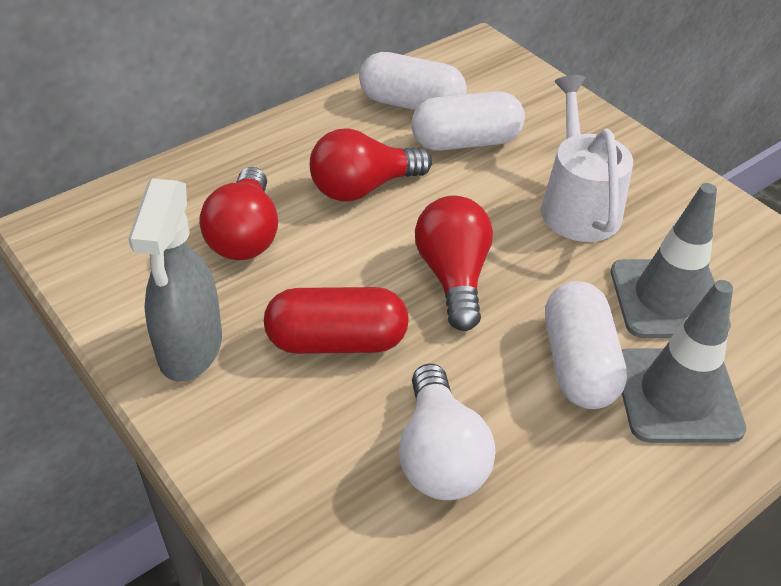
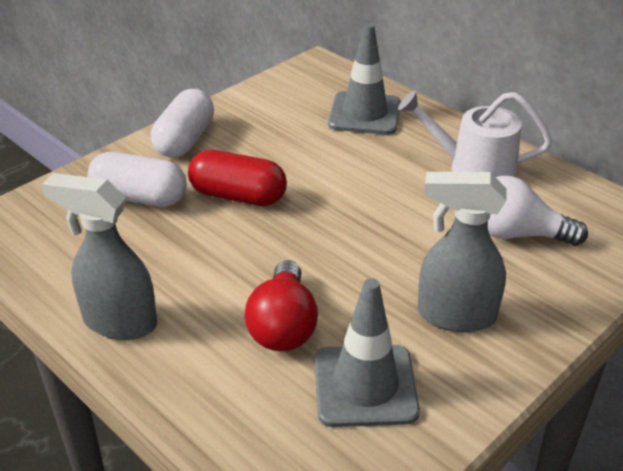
grey spray bottle: [128,179,222,382] = 1 -> [42,173,157,340] [418,172,506,332] = 2
red light bulb: [199,167,278,260] [310,128,432,202] [415,196,493,331] = 3 -> [244,260,318,351] = 1
white capsule: [359,52,467,110] [411,91,525,151] [545,281,627,409] = 3 -> [88,152,187,207] [151,89,214,158] = 2

